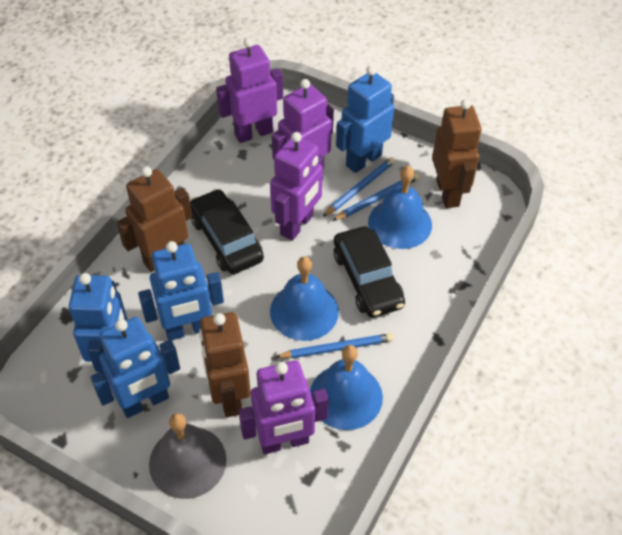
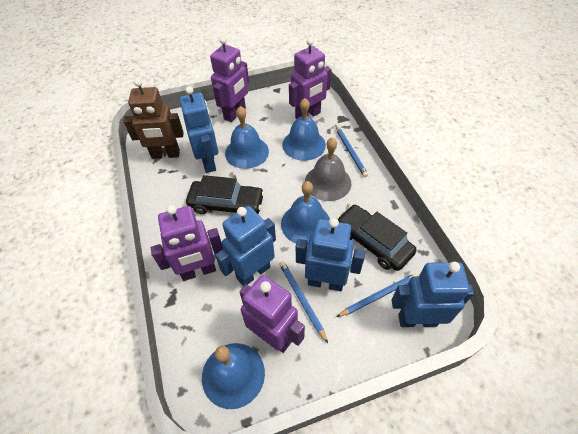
blue bell: [270,256,339,341] [310,345,383,430] [368,166,432,249] = 3 -> [202,343,265,409] [225,106,269,169] [281,181,330,246] [282,98,326,161] = 4
brown robot: [117,166,192,272] [199,312,251,417] [432,99,482,208] = 3 -> [123,79,184,159] = 1

